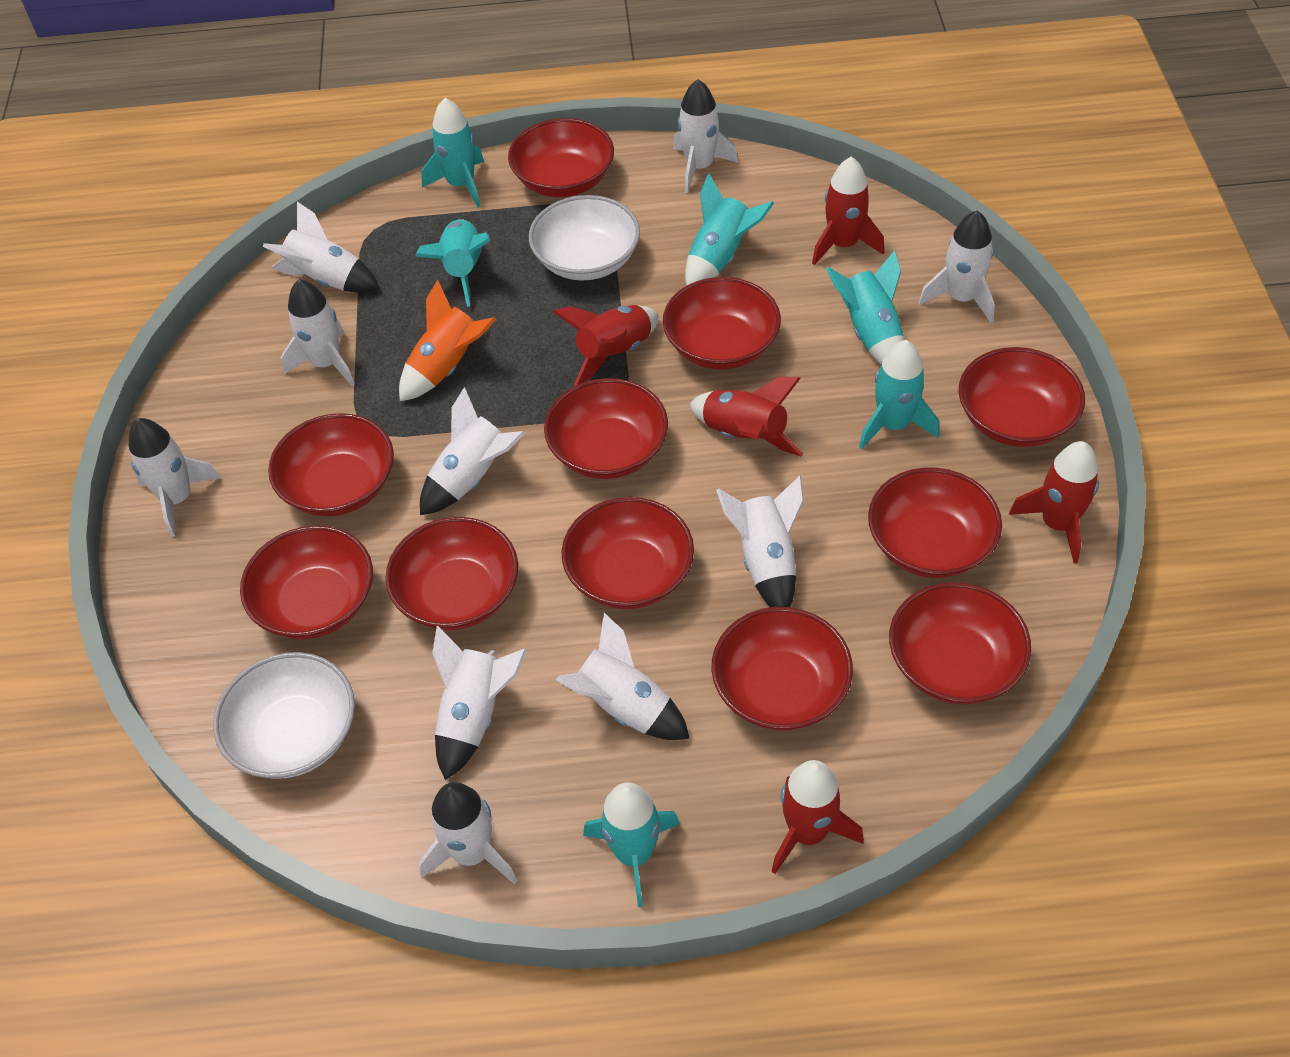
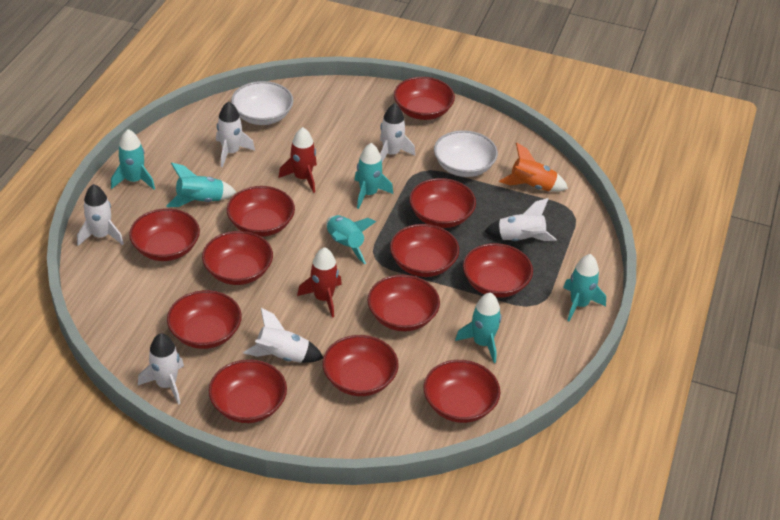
red bowl: [240,526,373,639] [268,413,394,516] [385,517,518,630] [508,118,614,197] [544,378,668,479] [561,497,694,609] [663,277,781,370] [711,607,853,731] [868,468,1002,578] [889,582,1031,705] [959,347,1085,447] = 11 -> [129,208,200,261] [167,290,242,349] [202,231,273,285] [209,359,287,423] [227,186,295,237] [323,335,399,396] [368,275,440,332] [390,224,459,277] [394,77,455,120] [409,178,476,228] [423,360,500,423] [463,243,533,298] = 12
red rocket: [553,305,658,386] [689,377,803,457] [772,760,864,874] [812,157,884,265] [1009,441,1099,564] = 5 -> [278,127,317,193] [297,247,342,318] = 2
white rocket: [129,418,220,536] [263,202,380,293] [281,279,355,386] [418,782,517,884] [420,387,525,515] [432,626,527,780] [556,613,690,740] [673,79,739,193] [716,476,804,607] [918,211,995,323] = 10 -> [77,184,124,246] [138,333,184,405] [216,101,255,167] [243,308,323,363] [380,103,415,162] [484,198,557,241] = 6

